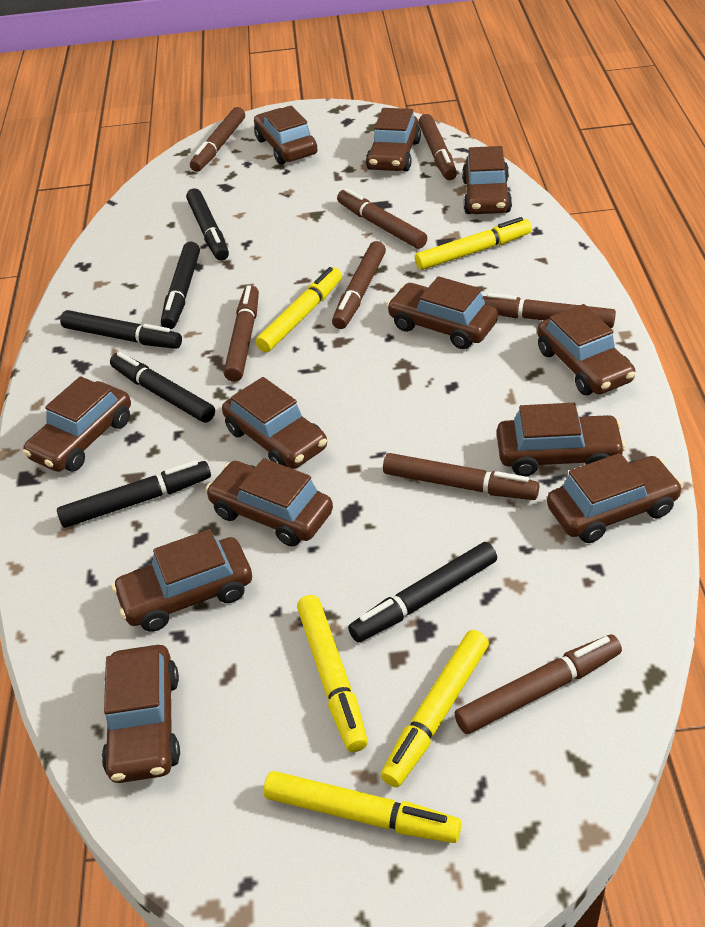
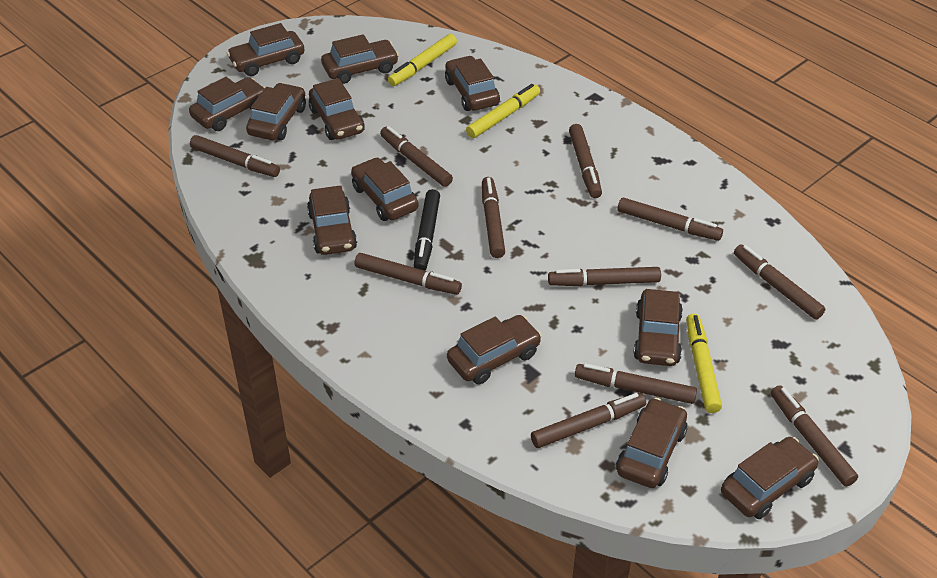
black marker: [57,460,211,528] [60,310,182,349] [110,352,215,423] [161,241,200,329] [186,188,229,261] [348,542,497,642] = 6 -> [414,189,440,271] = 1
brown marker: [190,107,245,172] [224,285,259,382] [332,241,386,329] [337,188,427,249] [383,453,539,500] [419,114,457,180] [455,635,622,734] [483,293,616,328] = 8 -> [190,135,280,177] [355,253,462,295] [380,126,453,187] [482,177,505,258] [531,393,646,448] [548,267,661,286] [569,124,602,198] [575,363,697,404] [618,198,723,241] [734,244,825,319] [771,385,858,486] = 11
yellow marker: [256,267,342,352] [263,771,461,843] [297,595,368,752] [381,630,489,787] [415,217,532,270] = 5 -> [388,34,457,86] [466,84,540,138] [686,313,722,413] = 3

